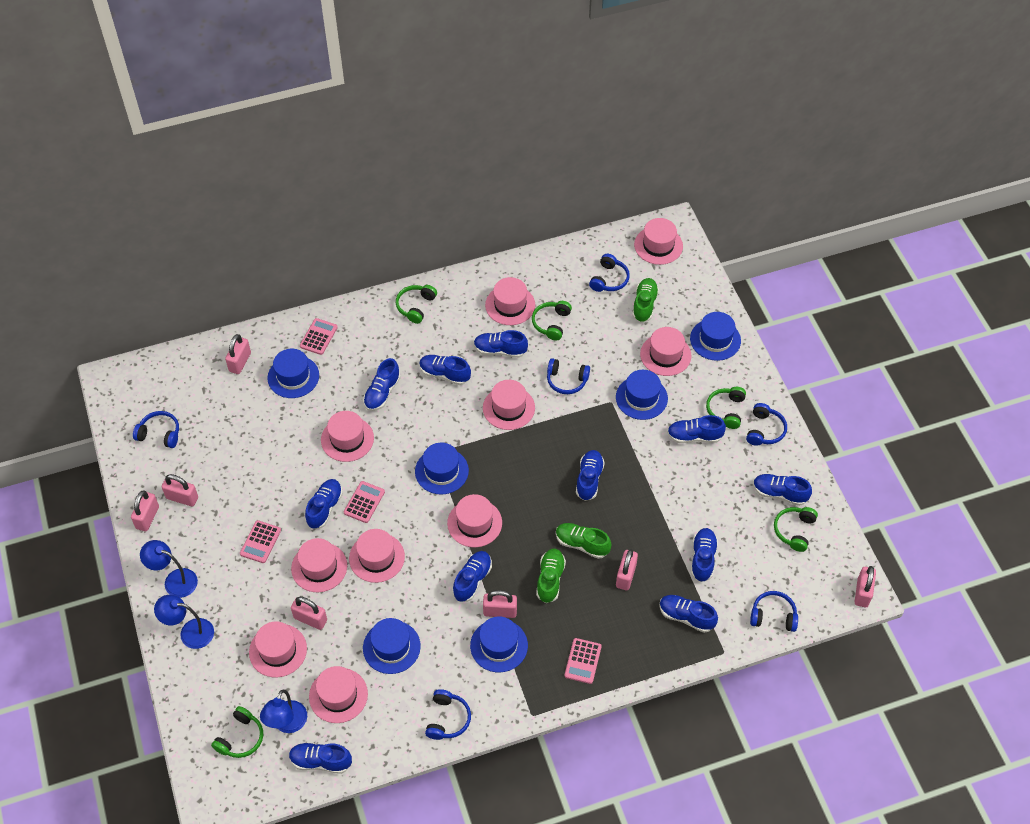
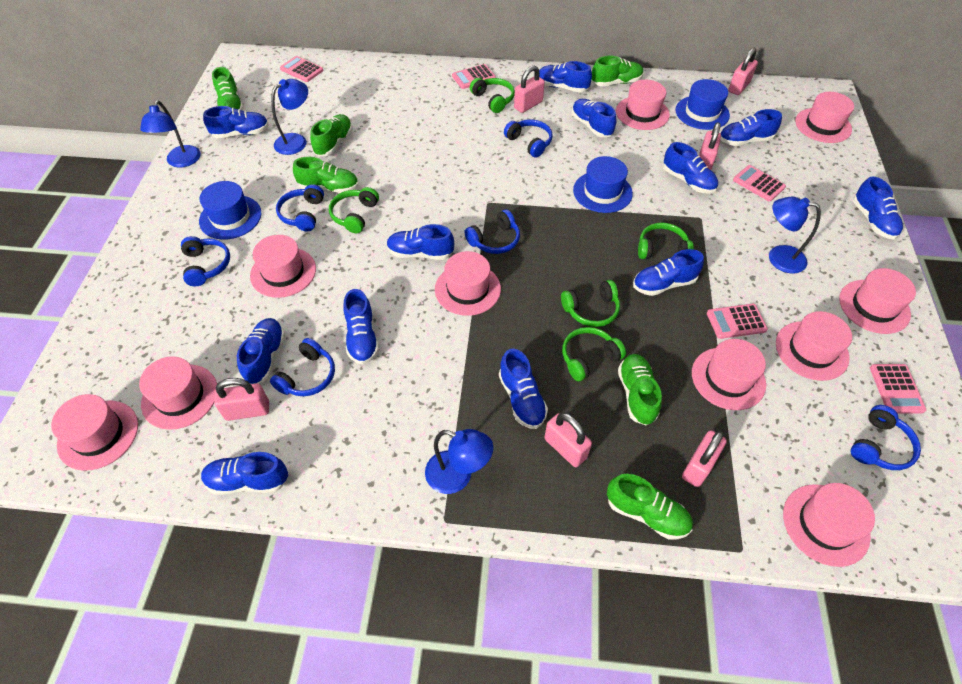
blue hat: [267,349,319,398] [363,618,421,674] [415,443,469,494] [470,617,528,672] [616,370,668,420] [690,312,741,361] = 6 -> [199,181,261,240] [573,156,633,213] [675,79,730,130] = 3
blue lamp: [140,540,198,598] [154,595,214,649] [260,690,307,733] = 3 -> [140,100,201,168] [271,79,308,155] [425,429,493,494] [769,197,821,274] = 4
blue shoe: [289,743,352,774] [305,479,343,529] [363,358,400,411] [419,355,471,385] [453,551,492,602] [474,330,528,358] [576,450,605,501] [659,595,718,633] [667,415,726,443] [691,528,718,582] [753,474,812,506] = 11 -> [201,452,288,495] [203,106,269,139] [237,318,285,384] [343,289,379,364] [387,224,454,260] [499,349,548,429] [539,61,592,93] [572,99,616,137] [633,249,704,296] [663,142,718,193] [720,109,782,146] [853,177,903,240] = 12
green shoe: [536,548,566,603] [556,523,612,559] [632,278,659,323] = 3 -> [212,67,244,111] [293,157,359,193] [310,114,352,156] [592,56,643,86] [607,474,693,540] [618,354,662,426] = 6
pink calculator: [240,520,281,563] [300,318,338,355] [344,481,385,523] [564,638,602,684] = 4 -> [280,56,323,82] [452,64,496,89] [707,304,768,339] [733,165,786,201] [870,364,926,414] = 5
pink padlock: [131,490,159,531] [162,474,198,507] [225,334,251,374] [291,597,327,630] [483,590,517,618] [616,549,638,590] [855,566,876,607] = 7 -> [214,378,269,421] [514,66,545,113] [544,413,592,467] [682,430,727,487] [699,122,721,170] [728,48,758,95] = 6

